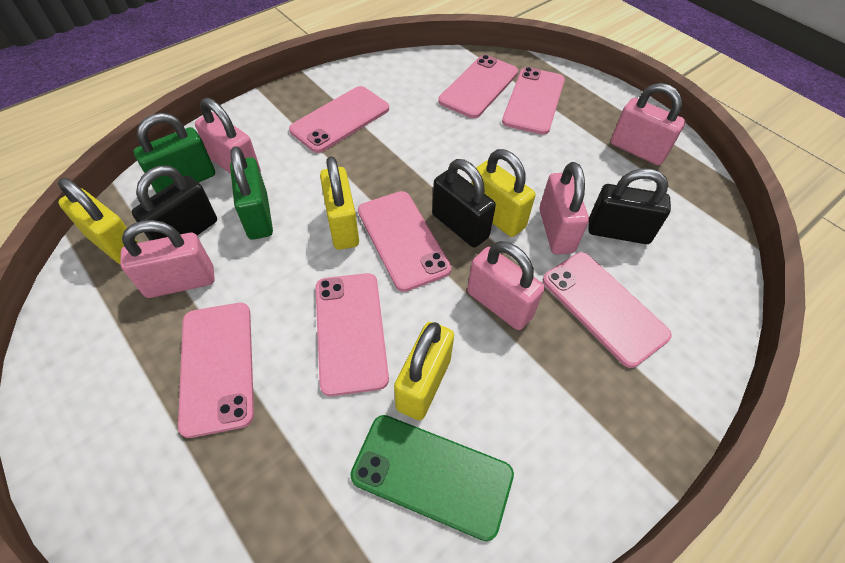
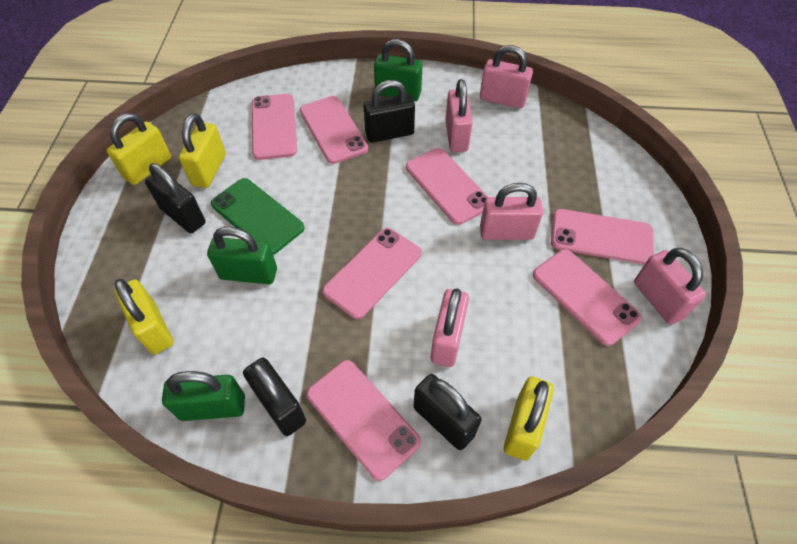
black padlock: [132,165,217,241] [432,159,496,247] [588,168,671,244] = 3 -> [145,163,206,233] [243,358,306,436] [364,80,415,143] [414,374,482,450] = 4
green padlock: [133,113,215,193] [230,146,273,239] = 2 -> [162,371,245,421] [207,227,277,284] [374,39,422,101] = 3

